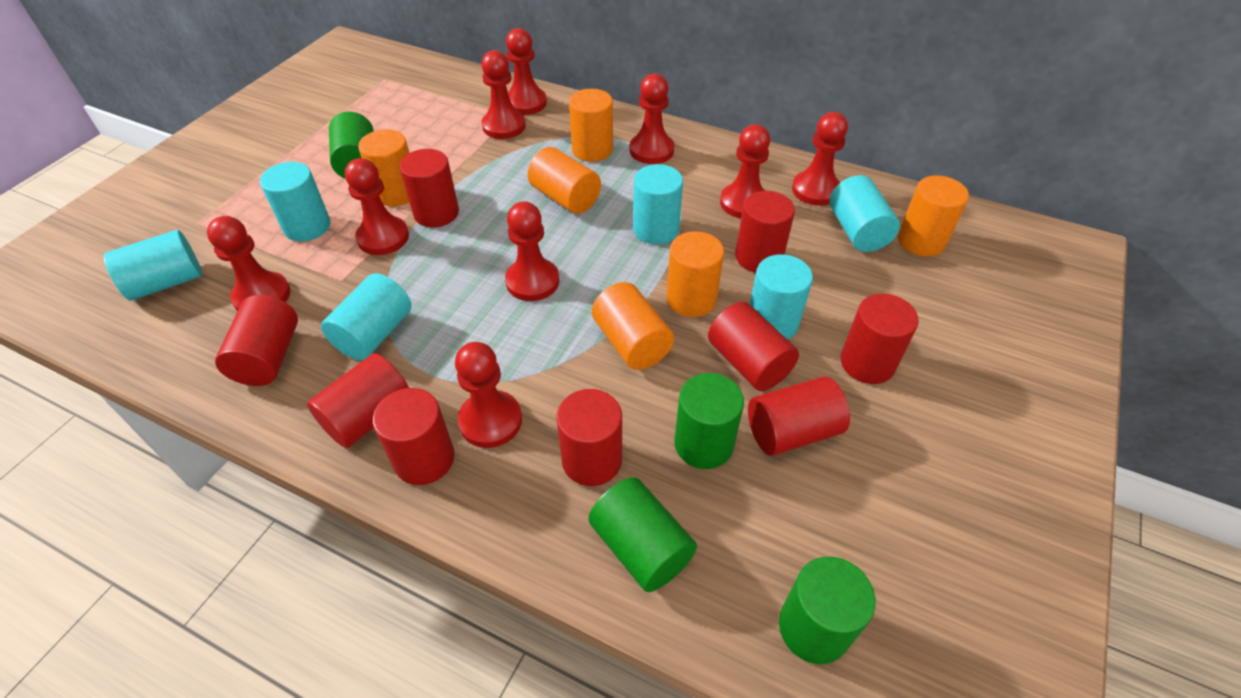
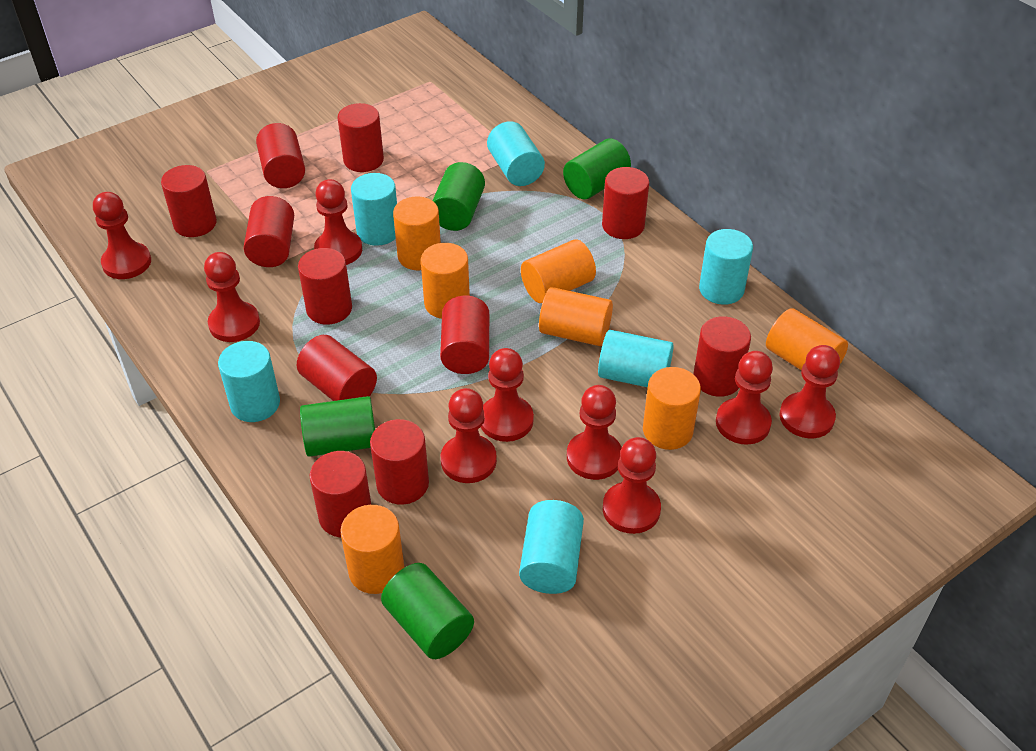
orange cylinder: [358,129,409,206] [528,147,601,214] [569,89,613,162] [592,282,674,370] [666,231,724,317] [898,175,969,257] = 6 -> [340,505,405,594] [393,196,441,271] [421,243,470,319] [521,239,596,303] [539,287,613,346] [643,367,701,450] [766,308,848,370] = 7
red cylinder: [215,295,298,386] [307,353,409,448] [373,388,455,485] [399,149,459,227] [556,389,622,486] [708,302,799,391] [735,191,795,273] [748,377,850,456] [841,294,919,384] = 9 -> [161,165,217,237] [244,196,294,267] [256,123,305,188] [297,335,377,401] [298,248,352,325] [310,451,371,538] [338,103,384,172] [370,419,429,505] [440,296,489,374] [602,167,649,239] [693,316,751,397] = 11

